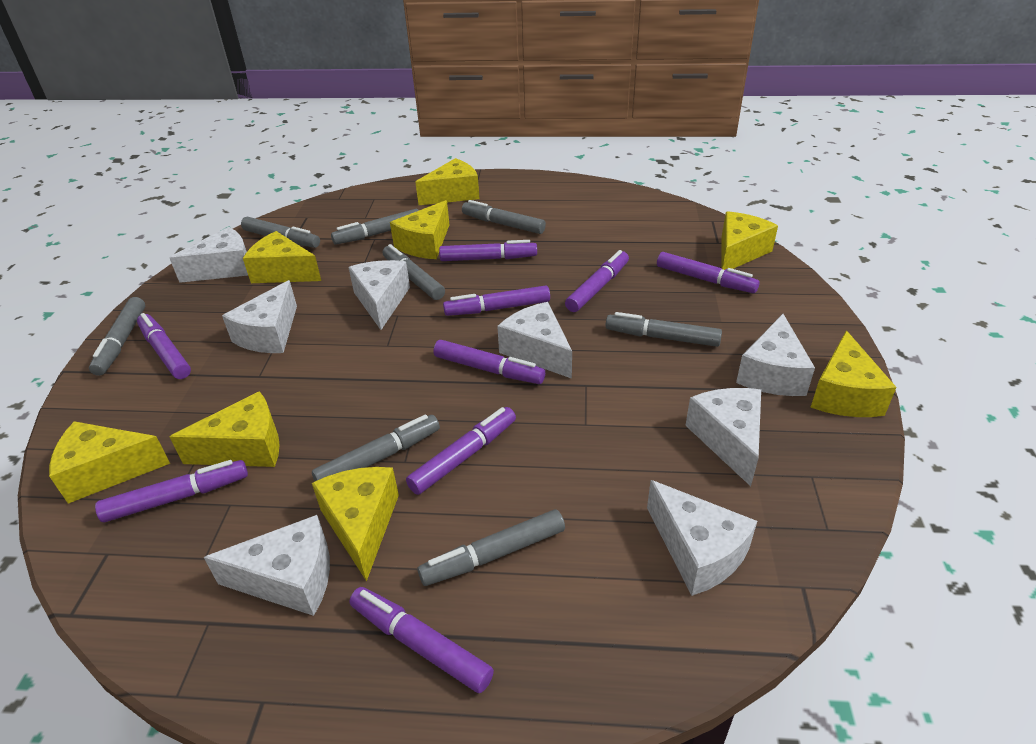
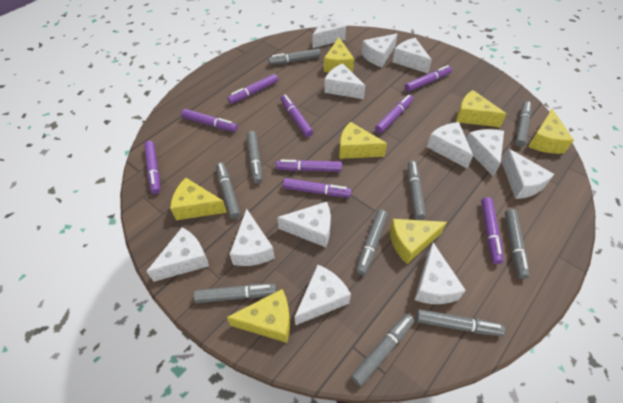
grey marker: [89,297,145,376] [241,217,320,248] [312,414,440,481] [331,209,419,245] [383,244,445,300] [417,509,565,586] [462,200,546,234] [606,312,722,347] = 8 -> [194,284,276,303] [216,162,241,219] [247,131,262,184] [268,49,321,65] [351,314,414,386] [356,209,388,275] [408,161,426,220] [416,309,505,336] [505,209,529,279] [515,101,531,147] = 10
white cheese: [169,227,248,283] [204,515,330,616] [222,280,297,353] [348,260,410,330] [497,302,572,379] [647,480,757,596] [685,388,761,486] [736,314,815,396] = 8 -> [146,227,209,282] [229,209,275,266] [277,202,331,247] [295,265,351,326] [313,15,346,48] [324,63,365,99] [362,34,397,67] [393,38,432,73] [415,243,466,304] [427,122,473,168] [466,129,504,177] [502,149,554,199] = 12
yellow cheese: [49,421,170,503] [170,391,280,467] [243,231,321,283] [312,467,399,581] [390,200,450,259] [415,158,480,205] [722,211,778,270] [810,331,897,417] = 8 -> [170,178,227,220] [227,289,290,343] [324,38,354,73] [339,122,387,159] [389,219,447,264] [456,90,506,127] [528,109,574,154] = 7

